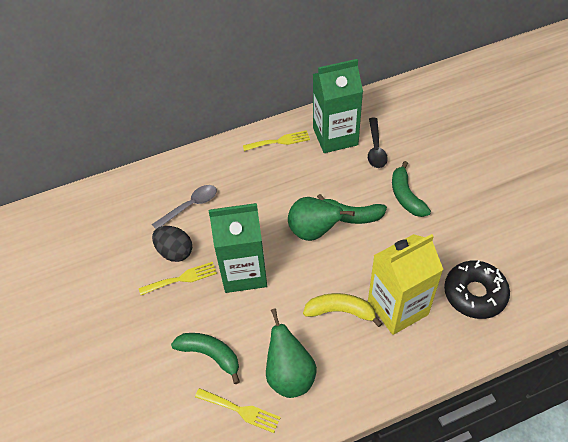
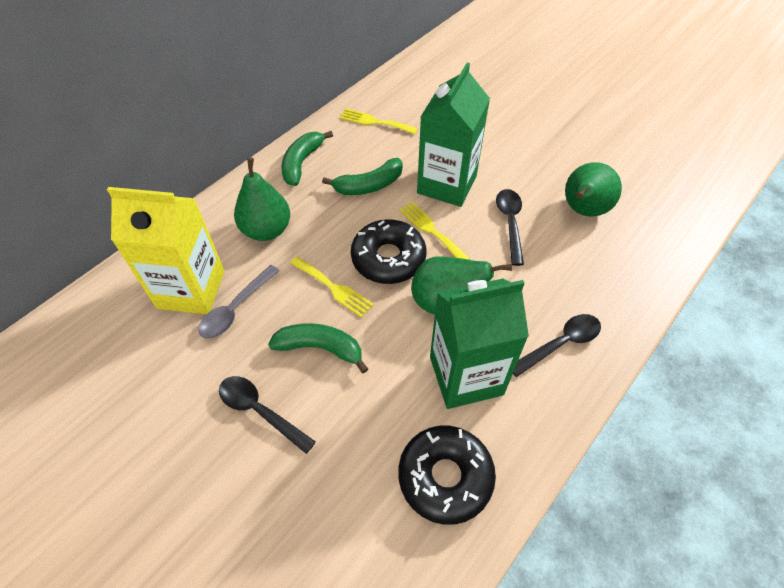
black donut: [444,260,510,319] = 1 -> [351,219,426,284] [399,426,496,525] = 2
black egg: [152,226,192,262] = 1 -> none = 0
black spoon: [368,118,388,168] = 1 -> [219,376,316,454] [496,189,524,266] [513,314,601,377] = 3
green pear: [266,308,317,398] [288,197,355,241] = 2 -> [234,157,290,241] [411,256,512,315] [565,162,622,217] = 3
yellow banana: [303,293,383,327] = 1 -> none = 0

